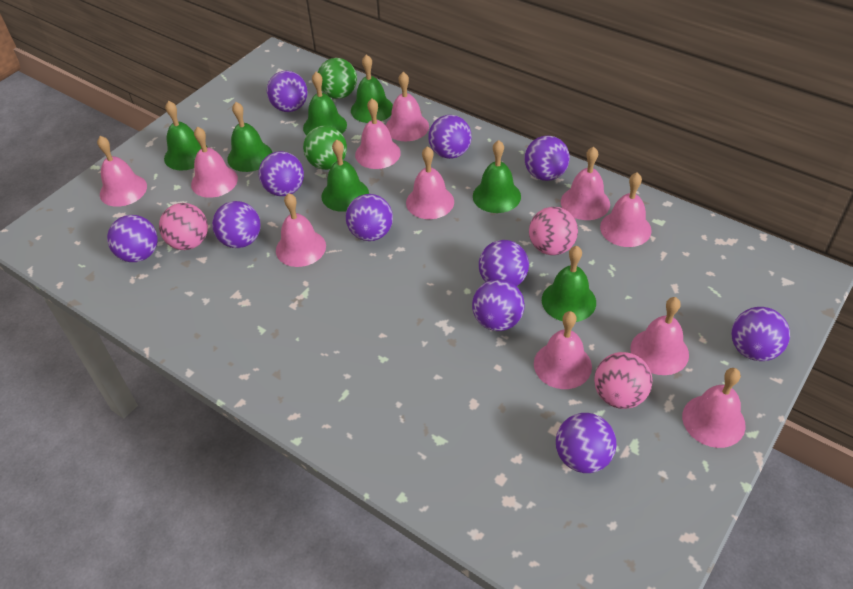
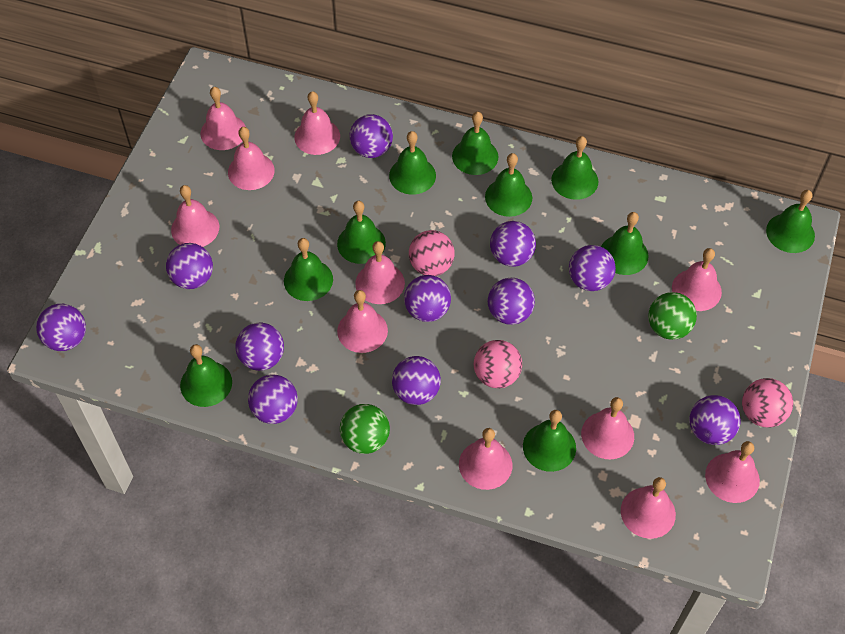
green bell: [164,101,207,171] [227,102,273,172] [303,72,347,136] [321,140,369,212] [351,55,393,123] [473,140,521,213] [542,246,596,322] = 7 -> [180,344,232,407] [284,238,333,301] [337,201,386,264] [389,131,436,195] [452,112,498,175] [485,153,532,217] [523,410,576,472] [551,136,598,200] [601,212,649,275] [766,190,815,253] = 10

